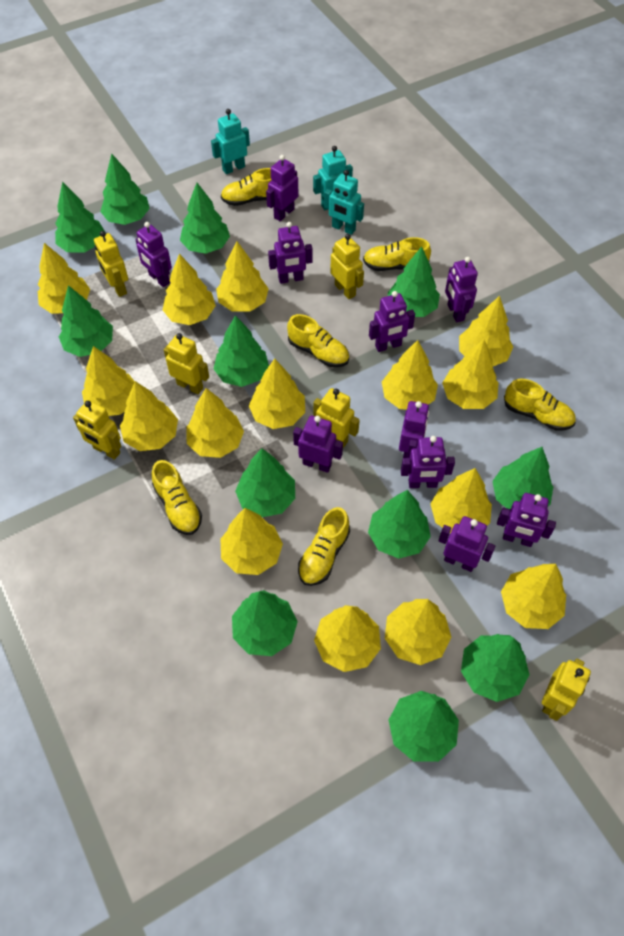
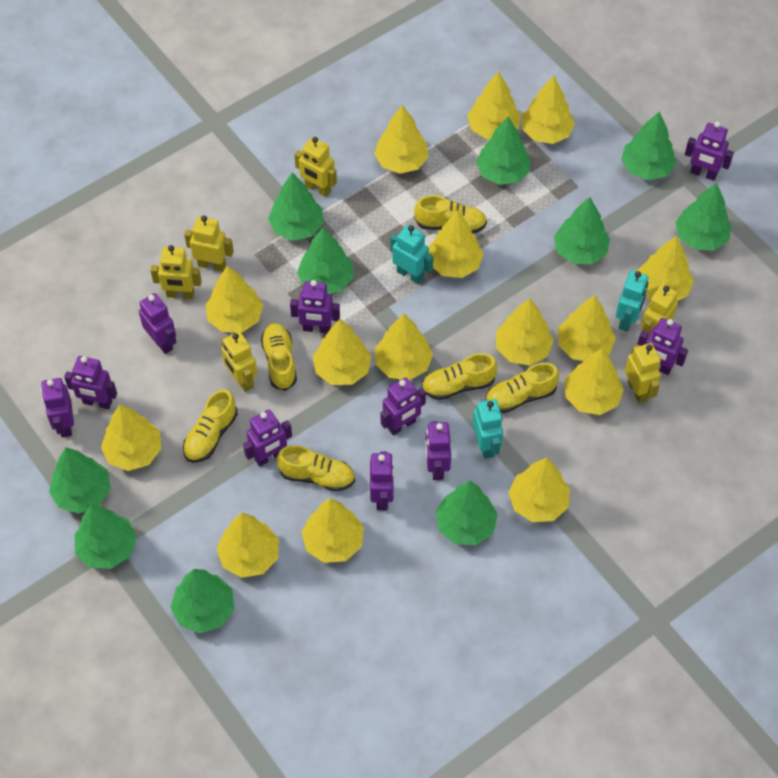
green tree: [55,182,104,253] [59,285,113,357] [100,154,150,225] [180,183,230,254] [214,315,269,387] [232,590,298,656] [235,448,295,517] [368,490,431,559] [387,246,440,317] [388,691,459,762] [461,634,530,702] [492,447,553,509] = 12 -> [49,447,111,513] [74,504,137,569] [170,569,234,633] [268,172,323,241] [297,227,354,294] [436,481,498,545] [476,116,530,185] [554,197,610,264] [621,111,676,180] [675,183,732,251] = 10

